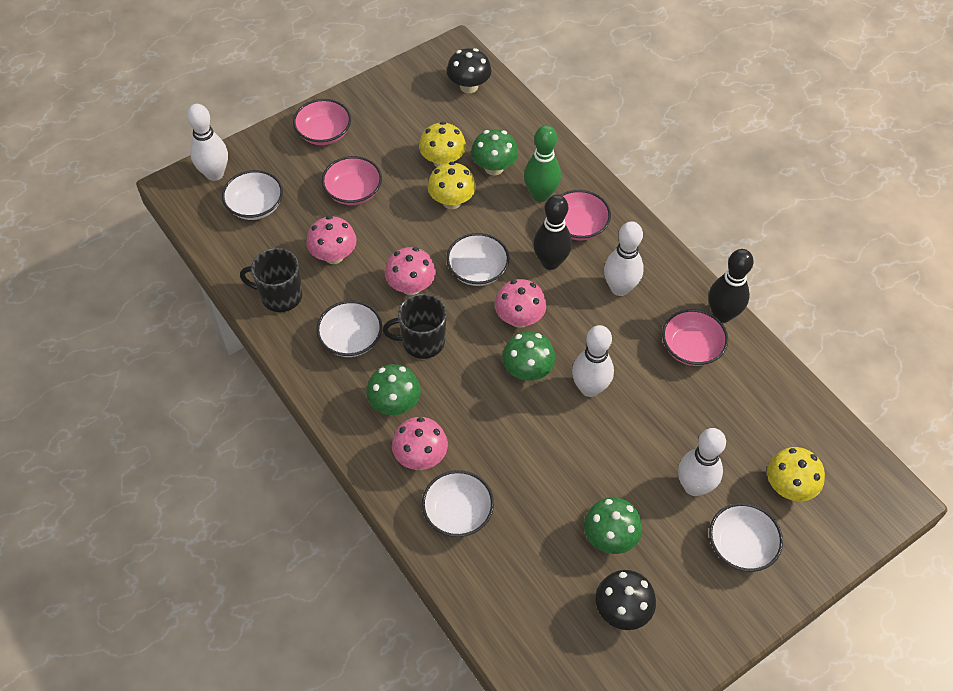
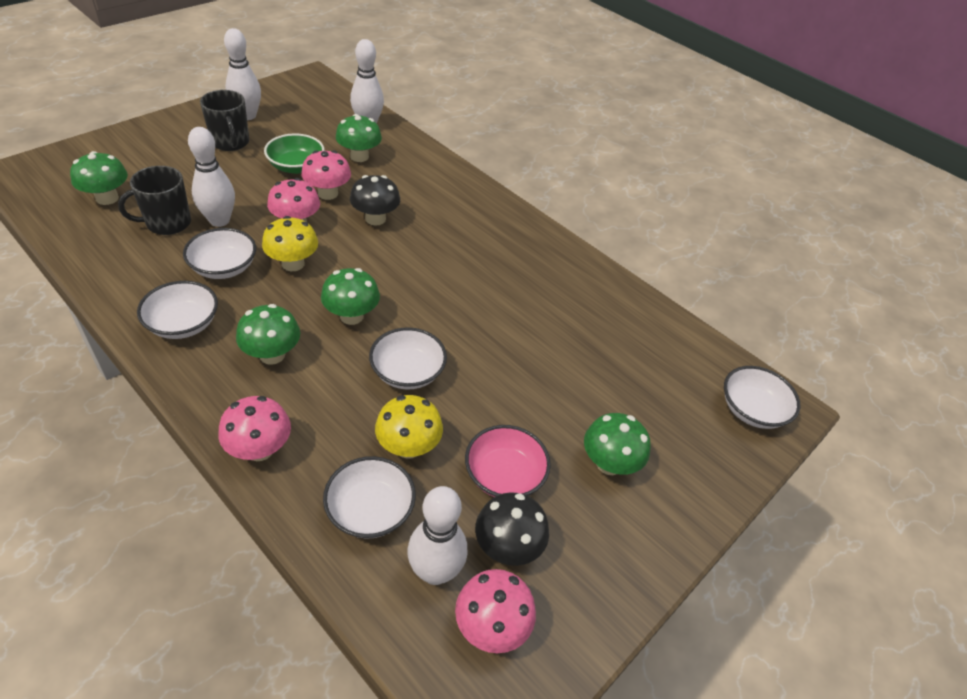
black bowling pin: [533,194,572,270] [708,249,754,323] = 2 -> none = 0
green bowl: none = 0 -> [264,133,325,174] = 1
green bowling pin: [524,125,561,202] = 1 -> none = 0
green mushroom: [366,364,421,415] [471,129,518,175] [502,331,556,381] [584,497,642,554] = 4 -> [70,151,128,205] [236,304,300,365] [321,268,380,325] [336,114,382,162] [584,413,651,475] = 5
pink bowl: [293,99,351,145] [322,156,382,205] [561,190,611,240] [662,309,728,366] = 4 -> [465,425,551,497] = 1
yellow mushroom: [419,122,466,167] [428,162,476,209] [767,447,825,501] = 3 -> [262,216,318,271] [375,395,443,459] = 2

